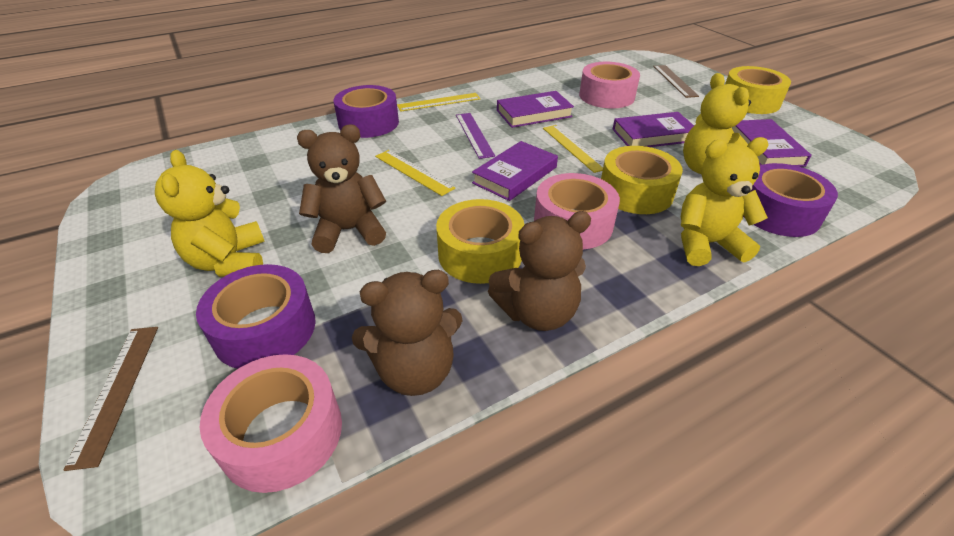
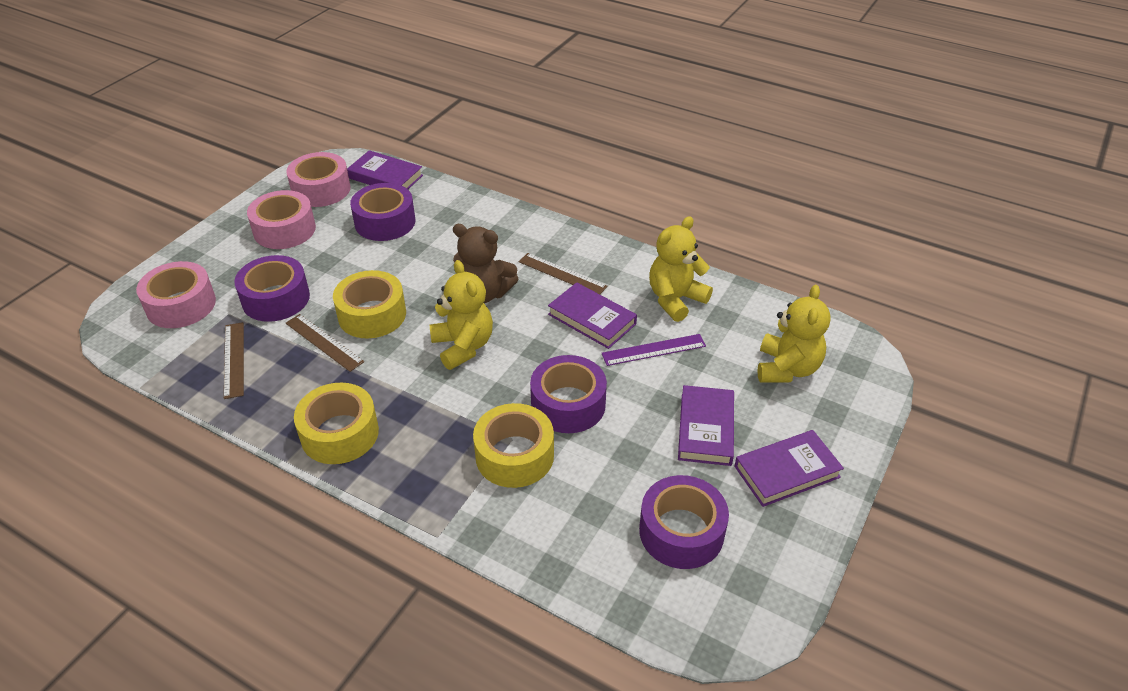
brown ruler: [64,327,158,471] [653,65,699,98] = 2 -> [224,322,244,399] [286,314,364,372] [519,253,608,294] = 3
brown teddy bear: [297,125,386,253] [352,270,463,396] [488,211,591,331] = 3 -> [453,224,518,303] = 1
purple tape: [196,264,316,369] [333,85,399,138] [743,163,838,237] = 3 -> [234,255,310,322] [350,183,415,241] [530,355,607,433] [639,475,729,569] = 4
yellow ruler: [375,150,455,196] [397,93,481,112] [543,125,604,173] = 3 -> none = 0

